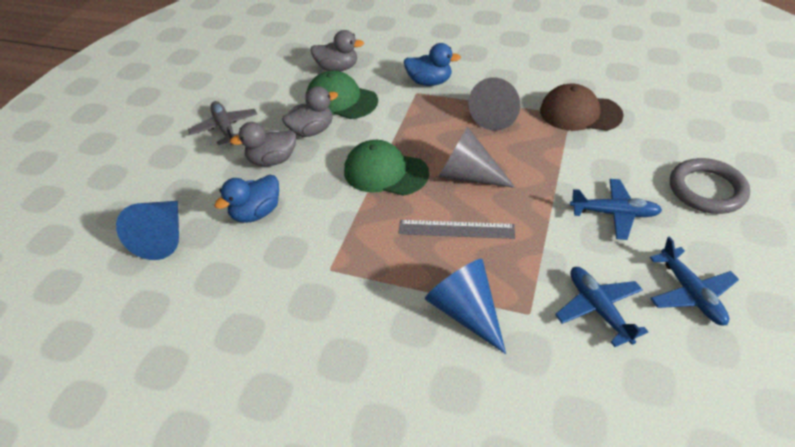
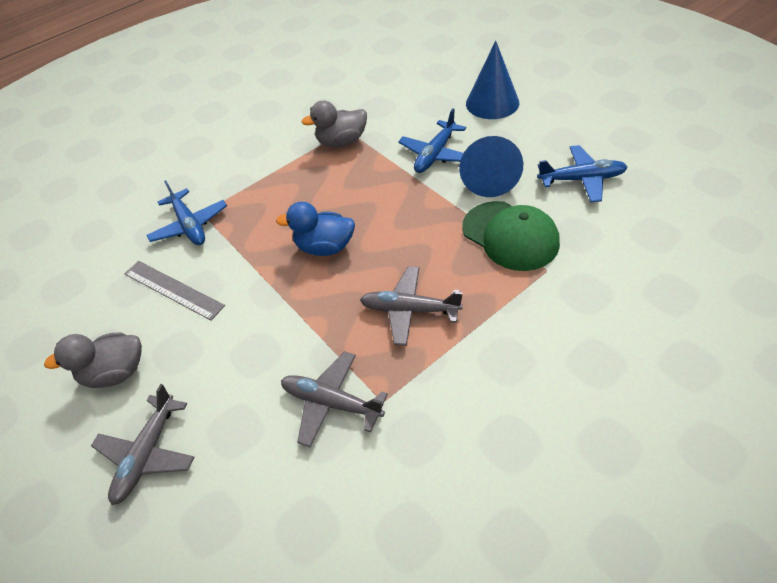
blue duck: [214,175,279,223] [404,43,461,86] = 2 -> [276,202,355,256] = 1
brown cap: [540,83,624,131] = 1 -> none = 0
green cap: [306,71,378,119] [344,140,429,196] = 2 -> [462,201,560,271] = 1
grey cone: [439,127,516,188] [468,77,520,131] = 2 -> none = 0
grey duck: [230,122,297,166] [282,86,338,137] [311,30,364,71] = 3 -> [44,332,142,388] [301,101,367,147] = 2
grey plane: [188,101,257,145] = 1 -> [91,384,195,505] [281,351,388,447] [360,266,463,346] = 3
grey ring: [670,158,750,214] = 1 -> none = 0

